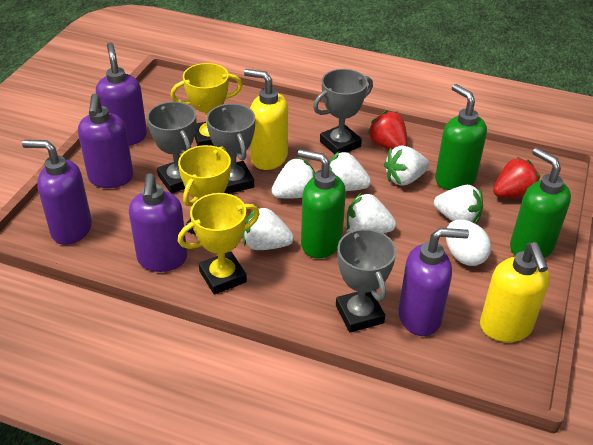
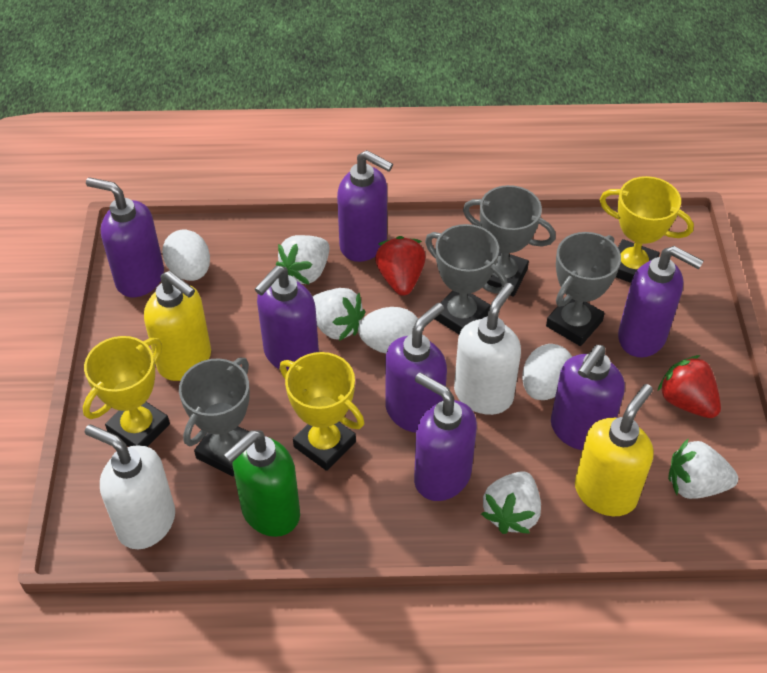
green soap dispenser: [297,149,346,258] [435,84,487,190] [510,148,571,258] = 3 -> [224,430,300,537] = 1
purple soap dispenser: [22,140,92,245] [78,94,133,188] [96,42,147,146] [129,173,187,272] [398,228,469,336] = 5 -> [86,177,164,297] [255,266,319,371] [337,150,393,262] [385,303,447,433] [414,373,477,501] [551,345,625,450] [618,246,703,357] = 7
white egg: [446,220,491,266] = 1 -> [162,230,210,281] [358,307,418,354] [522,344,572,400] = 3
white soap dispenser: none = 0 -> [85,424,175,549] [454,283,521,415] = 2
white strawberry: [243,206,294,250] [271,157,315,198] [329,151,371,191] [347,192,396,233] [384,146,430,186] [434,185,483,224] = 6 -> [276,235,330,285] [313,288,365,341] [481,471,541,534] [668,439,738,499] = 4

